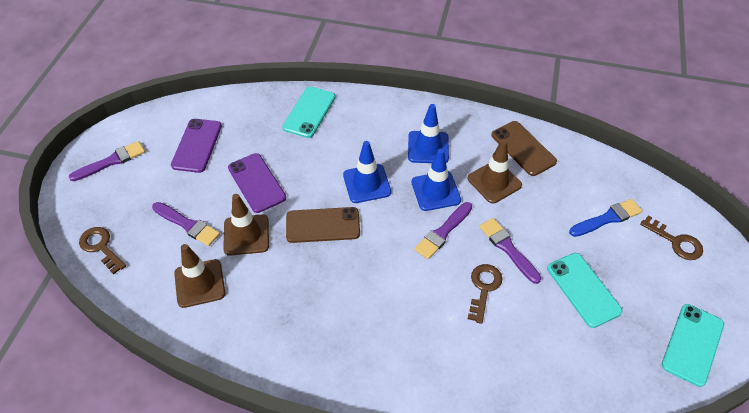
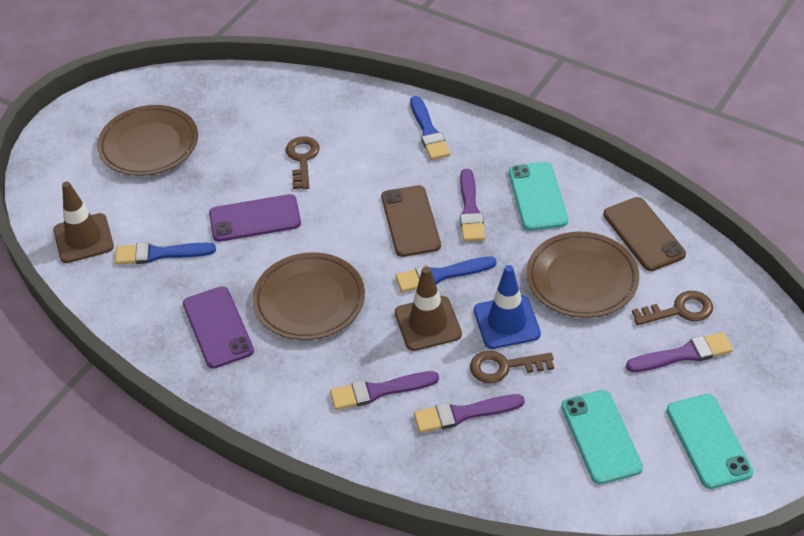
blue brush: [569,199,642,237] = 1 -> [115,242,216,265] [395,256,496,293] [410,96,450,160] = 3
blue traffic cone: [343,141,391,203] [408,104,449,163] [411,149,461,211] = 3 -> [474,265,541,349] = 1
brown plate: none = 0 -> [97,105,198,176] [252,252,365,340] [526,232,639,318] = 3
brown traffic cone: [174,244,225,308] [223,194,269,256] [468,139,522,204] = 3 -> [54,181,114,263] [395,266,462,351] = 2

